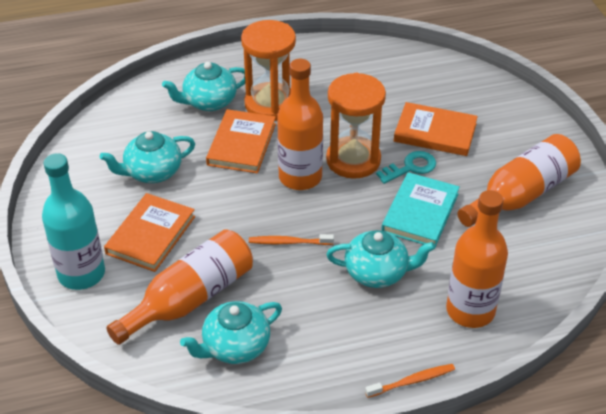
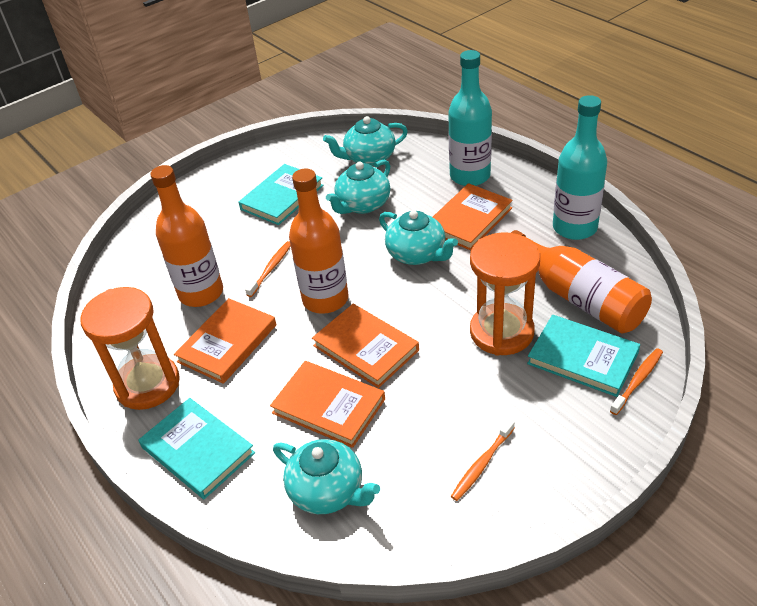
orange book: [104,193,195,272] [206,109,276,173] [394,102,478,156] = 3 -> [174,298,276,384] [270,361,385,448] [312,304,419,388] [433,183,513,250] = 4
orange bottle: [106,229,253,345] [277,59,323,190] [446,190,508,328] [457,134,581,227] = 4 -> [150,165,223,307] [289,169,348,314] [511,230,652,333] = 3
orange toothbrush: [249,234,334,245] [365,364,455,398] = 2 -> [245,241,291,297] [451,419,515,501] [610,348,663,415] = 3
turquoise book: [381,172,460,247] = 1 -> [139,398,255,499] [238,164,324,225] [527,315,640,397] = 3
turquoise bottle: [42,153,105,290] = 1 -> [448,50,492,186] [553,95,607,240] = 2
turquoise key: [376,151,436,184] = 1 -> none = 0

